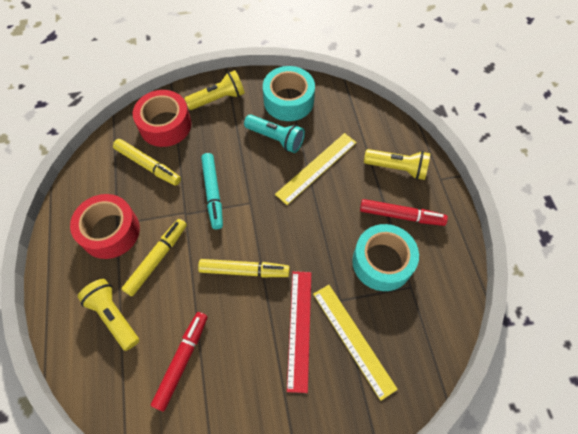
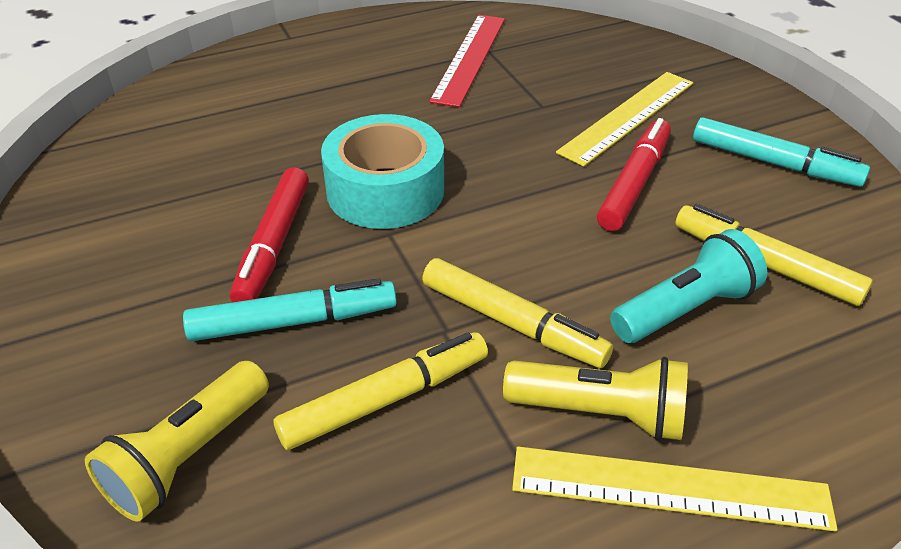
red tape: [70,194,140,259] [133,90,191,147] = 2 -> none = 0
turquoise marker: [201,153,223,229] = 1 -> [183,279,397,341] [693,117,870,187] = 2
turquoise tape: [263,66,315,121] [352,224,419,291] = 2 -> [321,114,444,229] = 1
yellow flashlight: [78,279,139,351] [184,70,245,110] [364,149,430,180] = 3 -> [85,361,269,522] [503,357,688,441] = 2

